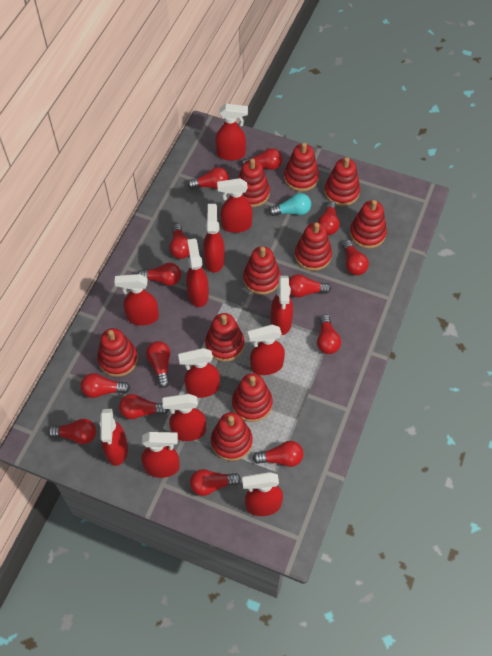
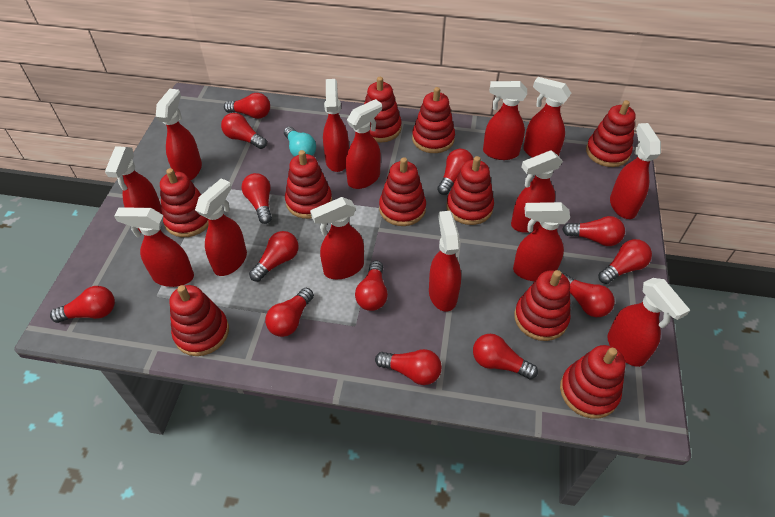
red light bulb: [48,419,96,444] [81,373,130,398] [119,394,169,419] [137,263,181,286] [146,341,170,388] [169,224,189,259] [187,167,229,189] [190,469,241,496] [241,148,283,170] [253,441,303,467] [289,274,331,297] [317,201,340,235] [317,314,341,354] [342,240,369,275] = 14 -> [50,286,115,323] [221,113,267,149] [224,93,270,119] [242,173,272,224] [249,231,299,282] [265,288,314,337] [355,261,388,311] [375,349,442,385] [437,149,473,195] [473,334,538,379] [562,216,625,246] [563,273,615,317] [598,239,652,284] = 13
red spray bottle: [100,409,128,466] [115,274,159,325] [141,432,180,478] [162,394,206,441] [178,348,220,398] [186,239,209,307] [203,204,225,273] [215,104,248,161] [217,178,253,233] [242,472,283,516] [248,324,285,375] [271,276,293,335] = 12 -> [105,146,162,233] [114,208,194,287] [156,89,202,181] [195,178,247,276] [310,197,364,279] [323,79,349,172] [346,99,382,189] [429,211,461,312] [483,81,527,160] [511,150,563,233] [513,202,570,281] [523,77,571,157] [607,278,690,367] [610,123,661,219] = 14

